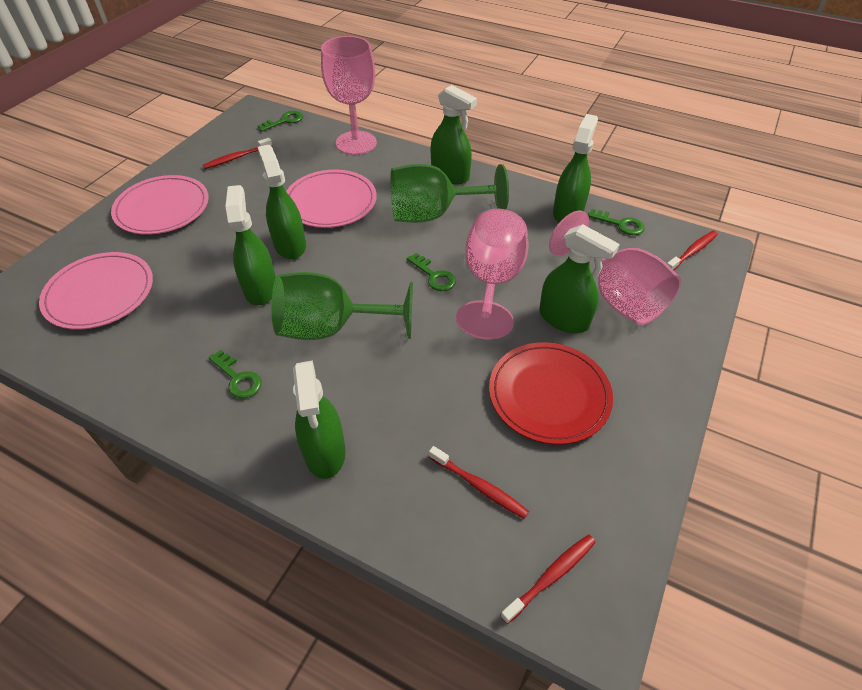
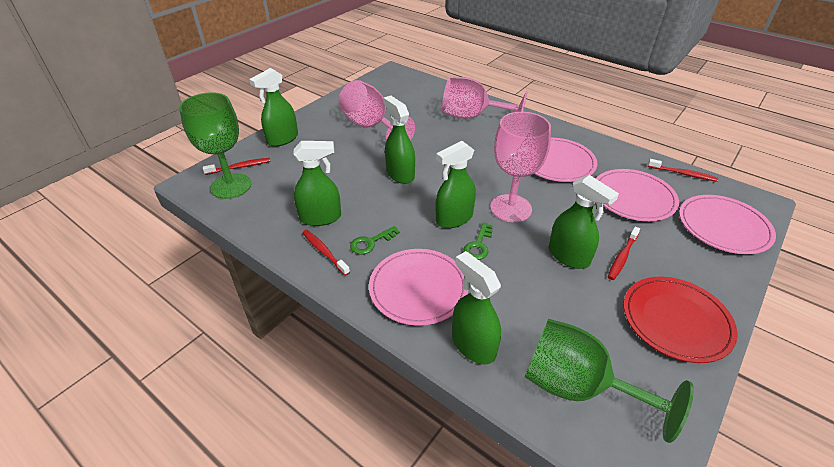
green key: [209,350,262,398] [258,111,303,131] [407,253,456,291] [588,209,645,235] = 4 -> [350,226,400,255] [463,222,493,260] = 2
pink plate: [39,252,153,330] [111,175,209,235] [286,169,377,228] = 3 -> [369,249,468,326] [534,138,597,182] [596,169,679,221] [679,195,776,254] = 4

